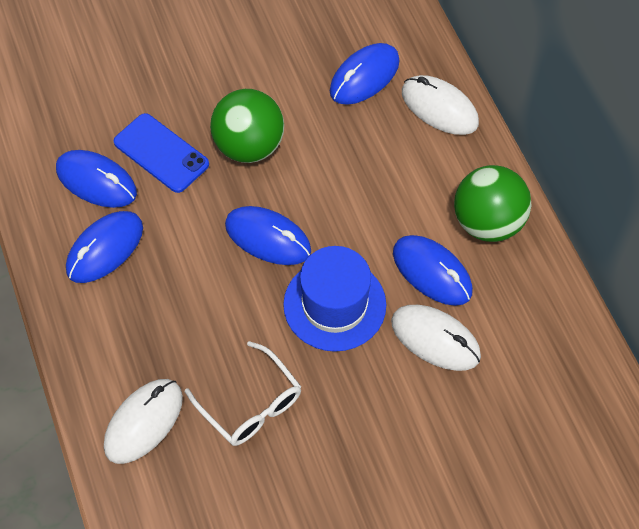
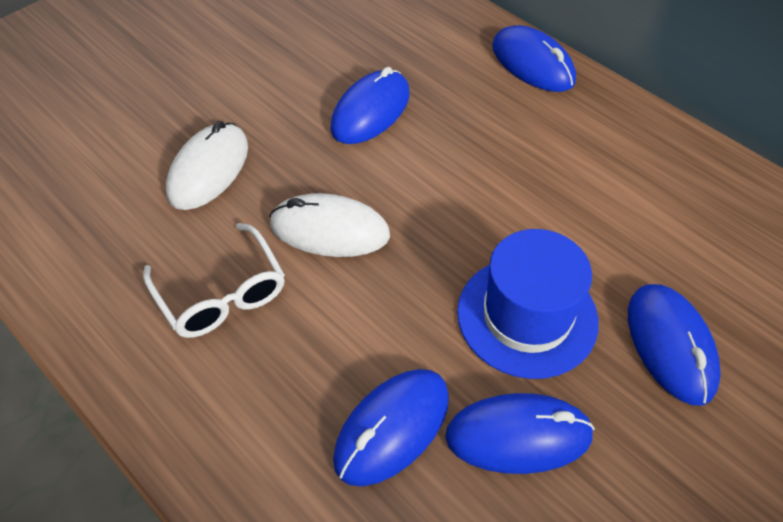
blue phone: [114,113,209,193] = 1 -> none = 0
green ball: [210,89,284,163] [454,165,532,242] = 2 -> none = 0
white mouse: [104,379,183,464] [391,305,481,371] [402,75,479,135] = 3 -> [166,121,248,210] [269,193,390,257] = 2

